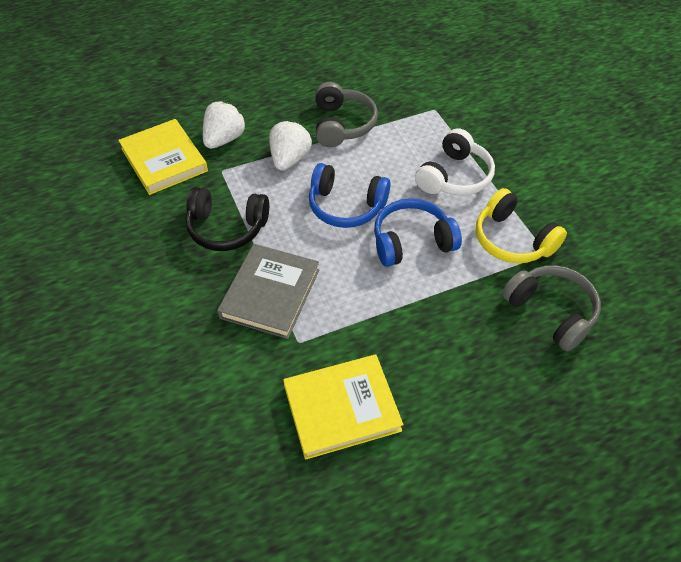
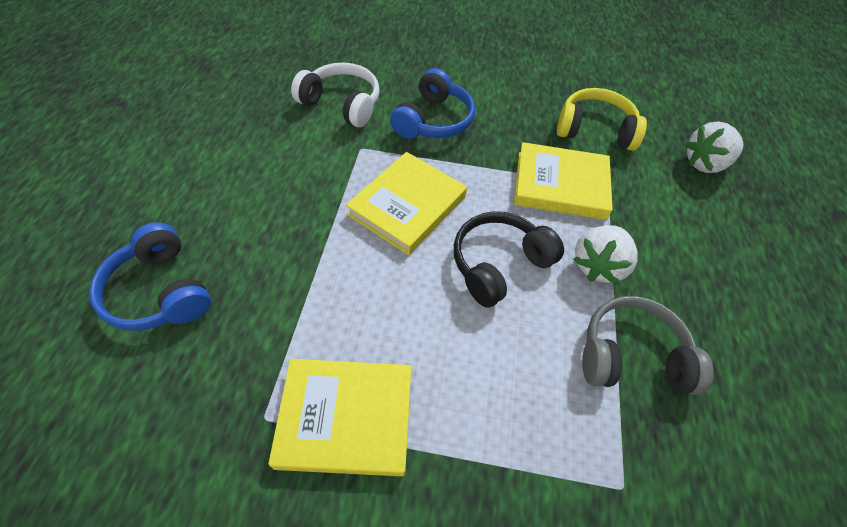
grey book: [217,244,319,339] = 1 -> none = 0
grey headphones: [315,82,378,147] [502,265,601,352] = 2 -> [582,296,714,395] = 1
yellow book: [118,119,208,195] [283,355,403,460] = 2 -> [268,359,411,477] [346,152,467,255] [514,142,613,220] = 3

